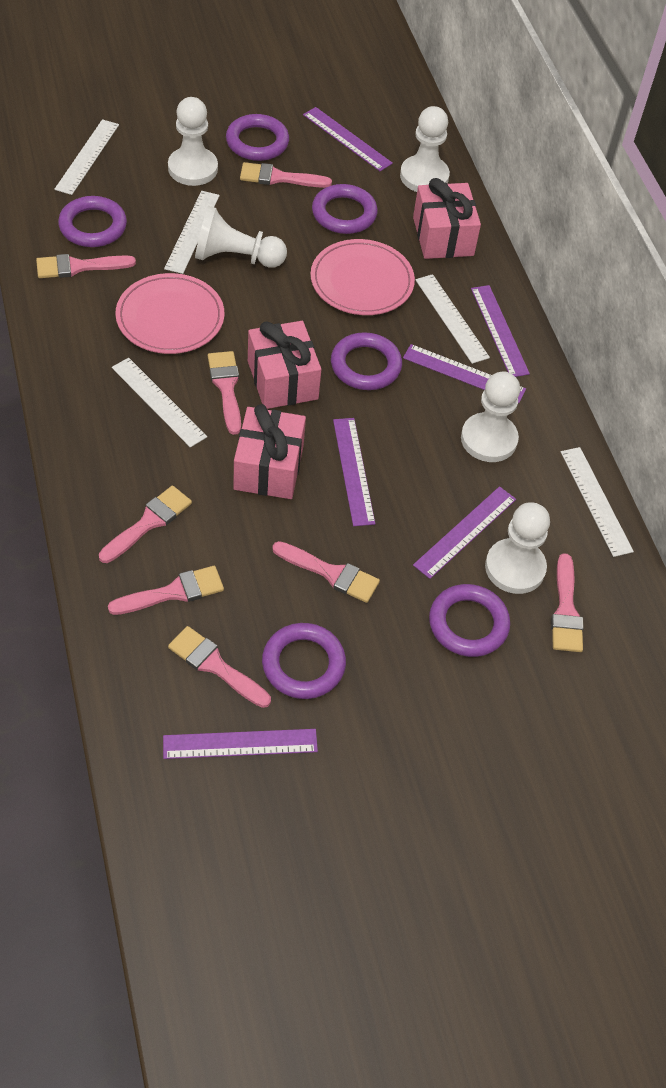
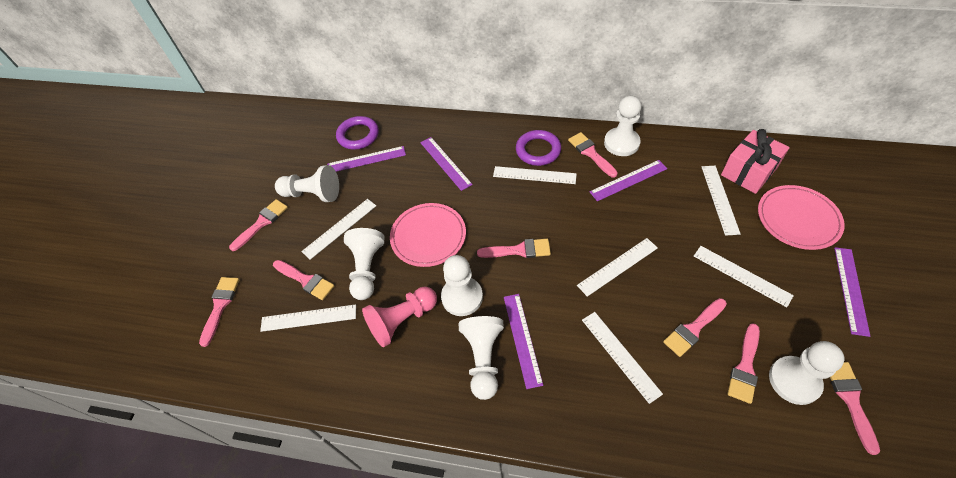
pink gift: [233,404,306,499] [248,321,321,409] [413,178,481,259] = 3 -> [721,129,790,194] = 1
pink pawn: none = 0 -> [362,287,437,347] = 1
purple ring: [58,196,127,247] [226,114,289,161] [262,623,346,699] [312,184,378,234] [331,332,402,390] [429,584,510,657] = 6 -> [336,116,379,150] [516,130,561,166] = 2
purple ruler: [163,729,318,759] [303,107,393,171] [333,418,375,526] [403,344,526,403] [413,486,516,579] [471,285,530,377] = 6 -> [327,146,406,172] [420,137,473,191] [504,294,543,389] [589,160,668,201] [834,247,870,337] = 5
white pawn: [168,97,218,186] [195,206,287,268] [400,106,450,192] [461,371,520,462] [485,502,550,594] = 5 -> [275,165,339,202] [344,228,384,300] [441,255,483,316] [459,316,504,400] [604,96,641,156] [769,341,845,405] = 6
white ruler: [54,119,119,195] [112,358,207,448] [164,191,220,274] [416,274,490,364] [561,447,634,557] = 5 -> [260,304,356,332] [301,199,376,260] [493,166,577,184] [577,238,658,297] [582,312,663,404] [694,246,794,307] [702,166,740,236] = 7

